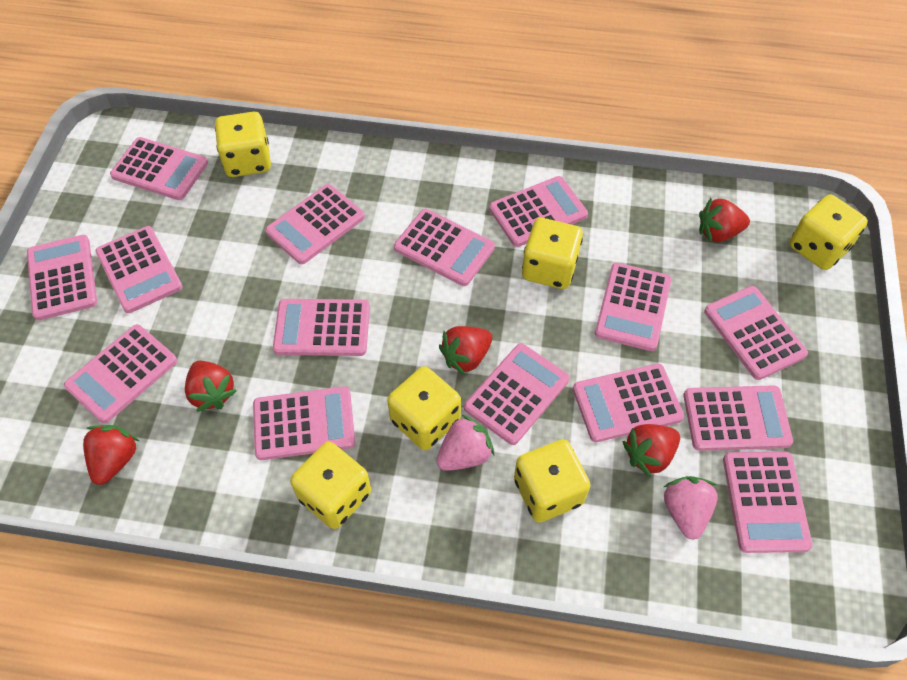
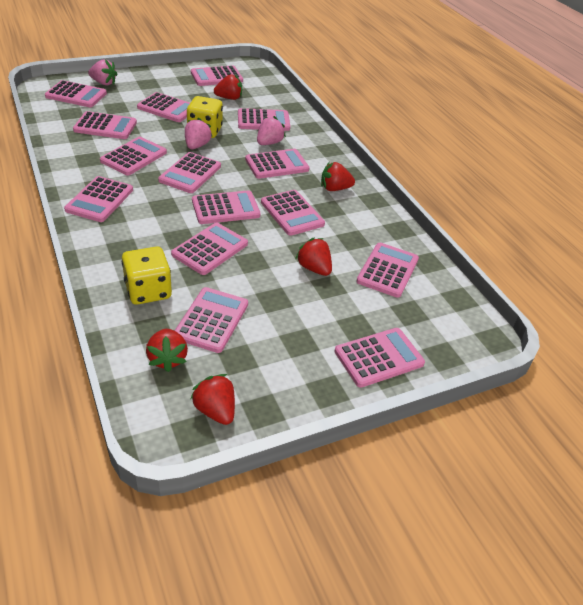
pink strawberry: [436,415,494,471] [664,476,718,540] = 2 -> [88,59,118,85] [185,117,213,149] [257,116,286,145] = 3
yellow dice: [215,112,271,177] [290,441,371,529] [387,366,461,450] [514,439,591,523] [522,218,583,289] [789,195,868,270] = 6 -> [122,246,172,305] [187,96,223,138] = 2

